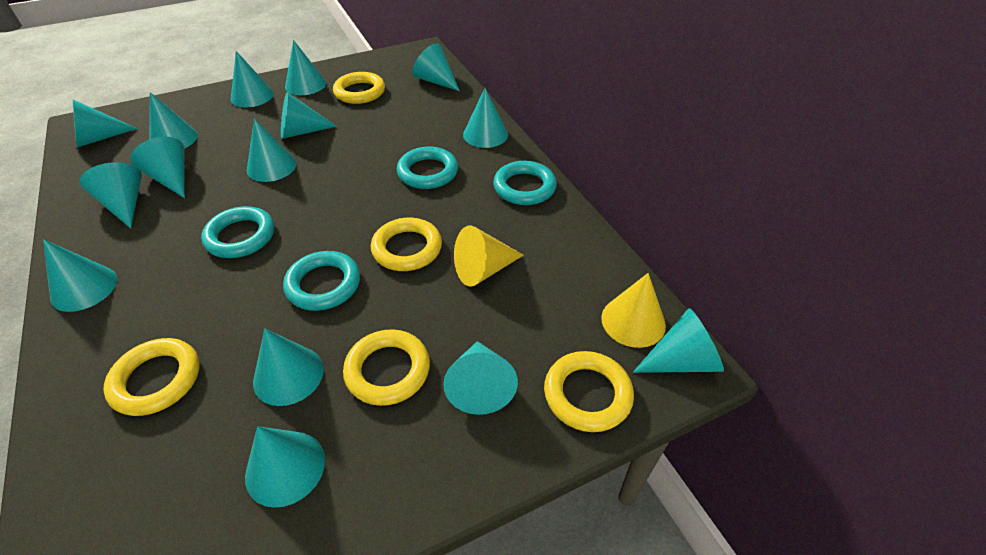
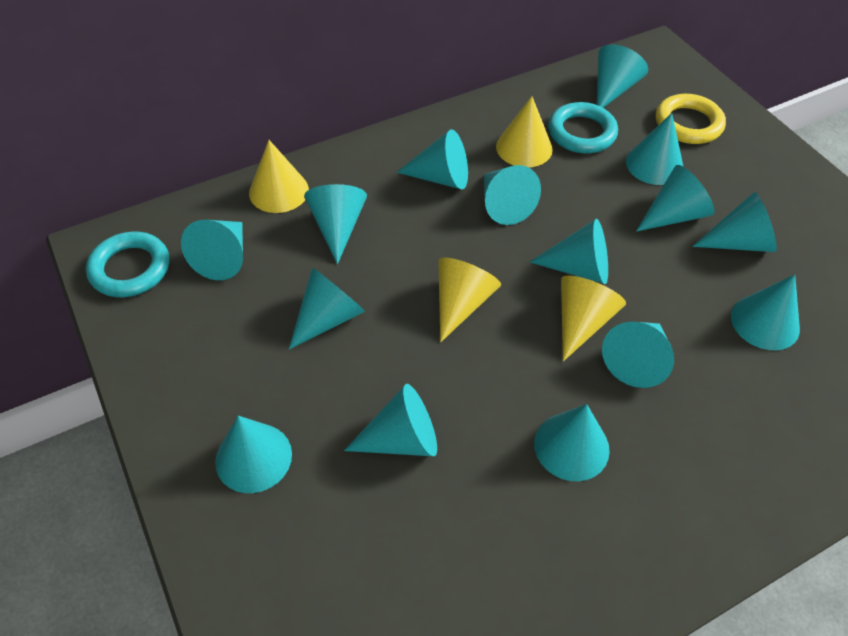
turquoise ring: [201,206,274,258] [283,251,360,311] [397,147,458,189] [493,161,557,205] = 4 -> [86,231,169,297] [548,102,618,153] = 2
yellow cone: [454,225,524,287] [601,273,666,348] = 2 -> [249,140,309,213] [438,257,501,342] [496,96,553,168] [561,276,626,361] = 4
yellow ring: [103,338,200,416] [333,72,385,104] [343,329,430,406] [371,218,442,271] [544,351,634,432] = 5 -> [656,94,726,144] = 1

